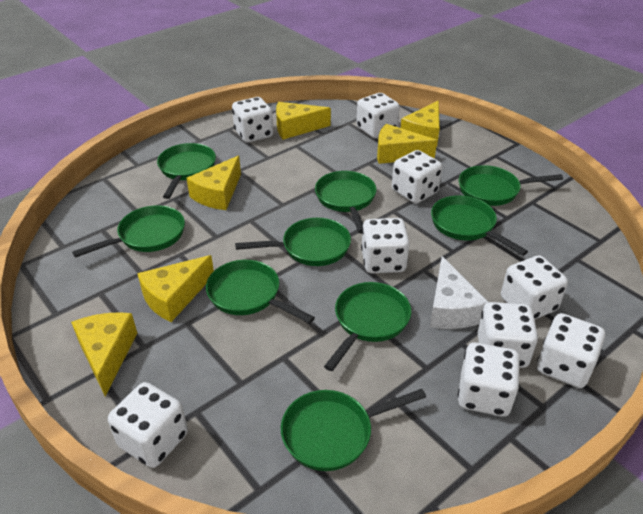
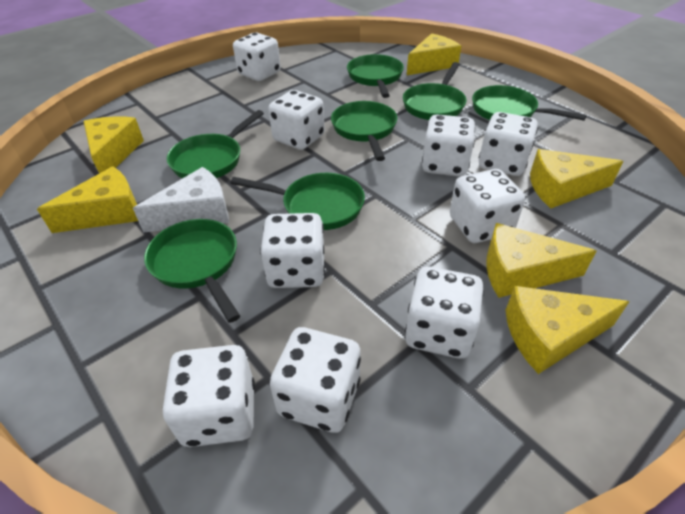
green pan: [72,205,185,258] [157,143,216,199] [206,260,315,324] [235,218,351,266] [281,389,426,471] [315,171,376,233] [324,282,411,371] [431,195,528,256] [459,165,563,206] = 9 -> [144,219,240,323] [167,110,264,178] [231,173,365,230] [331,101,397,161] [347,54,404,98] [403,62,466,120] [472,85,587,121] = 7

